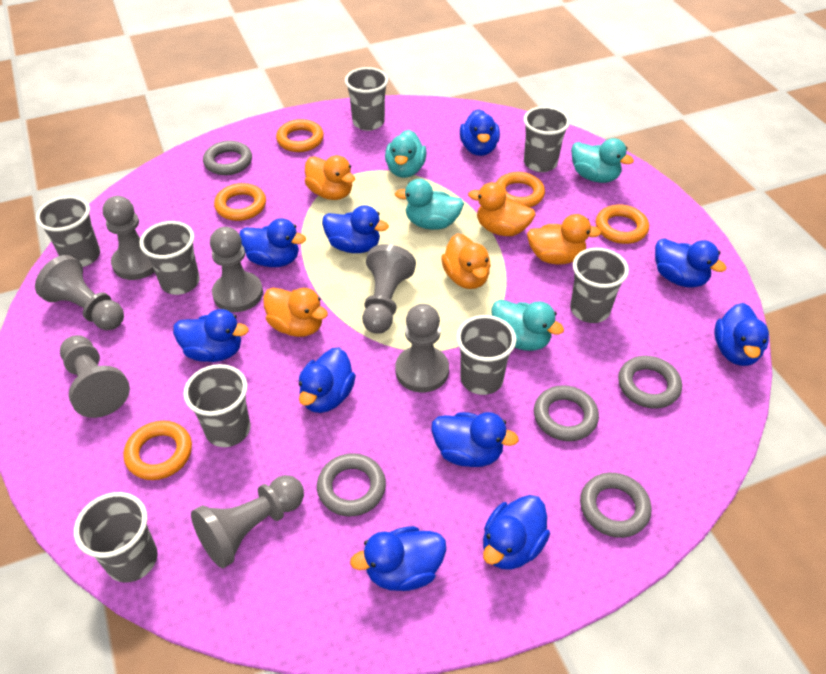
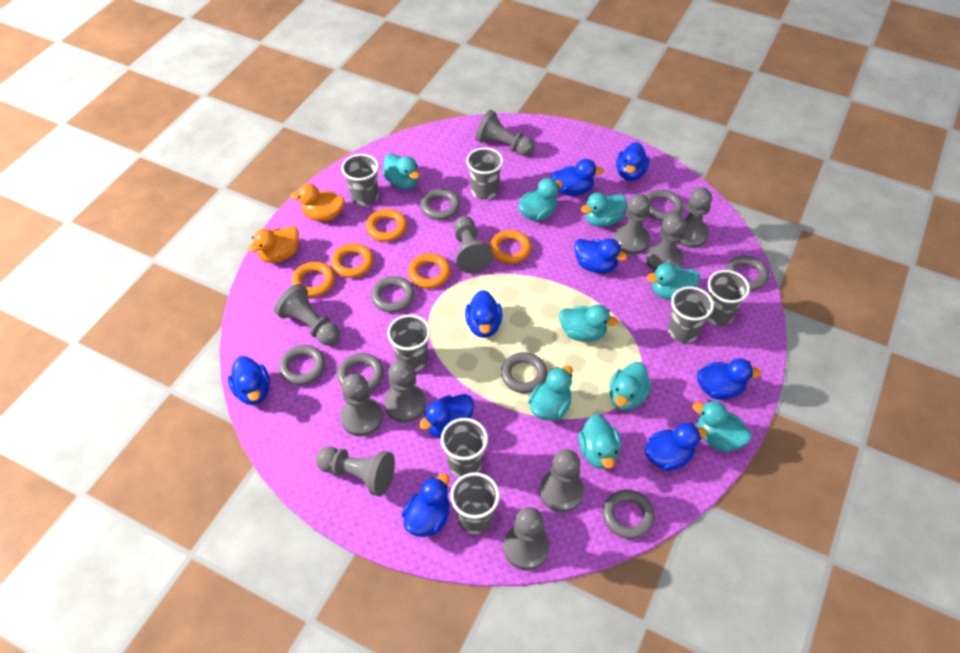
blue duck: [173,309,249,362] [239,218,306,267] [299,348,356,413] [322,205,389,253] [350,526,446,591] [431,412,519,467] [460,109,500,156] [483,495,550,570] [655,238,727,288] [714,303,769,366] = 10 -> [228,356,270,405] [402,474,449,537] [419,394,474,438] [465,290,502,338] [551,159,604,196] [574,238,627,273] [616,142,649,181] [645,423,708,471] [697,358,761,400] = 9
grey cup: [36,196,100,267] [74,492,158,583] [139,221,200,295] [183,364,250,447] [345,67,388,131] [456,315,516,395] [524,106,570,172] [570,248,629,323] = 8 -> [341,154,379,206] [387,314,431,372] [441,418,488,477] [450,472,500,534] [466,147,503,200] [668,286,714,343] [706,270,750,326] = 7
grey pawn: [35,255,124,330] [60,335,130,418] [103,196,155,280] [191,475,304,568] [210,227,263,312] [362,244,416,334] [395,304,449,392] = 7 -> [274,284,340,345] [316,447,395,496] [340,374,383,436] [384,360,426,423] [454,216,493,274] [476,110,535,156] [503,507,550,570] [539,449,584,512] [613,194,650,255] [646,214,686,272] [677,187,712,248] = 11
grey ring: [203,141,252,175] [317,453,386,516] [534,385,599,441] [580,473,651,538] [618,356,682,409] = 5 -> [279,345,325,385] [337,353,384,391] [371,276,415,313] [420,189,460,220] [501,352,547,393] [603,489,655,539] [646,190,683,221] [726,255,769,291] = 8
orange duck: [263,288,328,337] [305,155,355,200] [441,234,491,289] [468,182,535,236] [527,214,601,264] = 5 -> [248,226,299,263] [290,184,345,221] = 2
turquoise duck: [385,130,427,178] [395,179,464,230] [491,300,564,351] [571,138,634,183] = 4 -> [383,153,420,189] [518,178,563,221] [528,366,573,421] [559,304,618,342] [578,414,621,469] [581,192,627,227] [610,362,652,411] [647,263,700,300] [693,400,752,452] = 9

